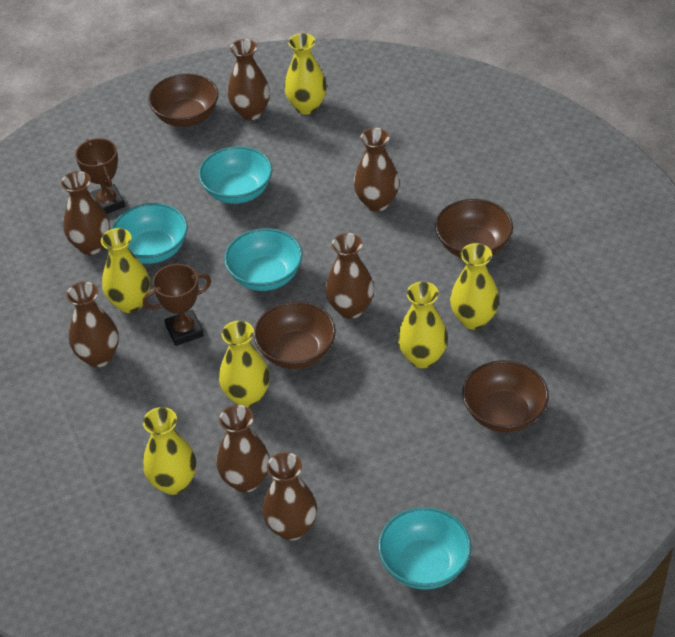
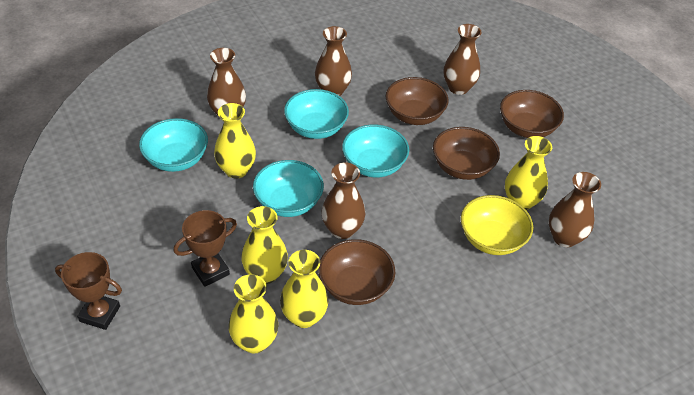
brown vase: [61,171,110,255] [66,282,119,367] [216,405,270,493] [227,39,270,120] [262,452,317,541] [325,233,374,319] [354,128,399,212] = 7 -> [207,48,246,120] [315,26,352,96] [322,162,365,239] [444,24,481,95] [549,172,601,247] = 5
yellow bowl: none = 0 -> [461,195,533,255] = 1
yellow vase: [101,228,150,313] [143,407,196,495] [219,321,270,407] [284,33,327,115] [398,281,448,368] [450,243,499,330] = 6 -> [214,103,256,178] [228,274,278,353] [241,206,288,284] [280,250,329,328] [505,136,552,210] = 5

